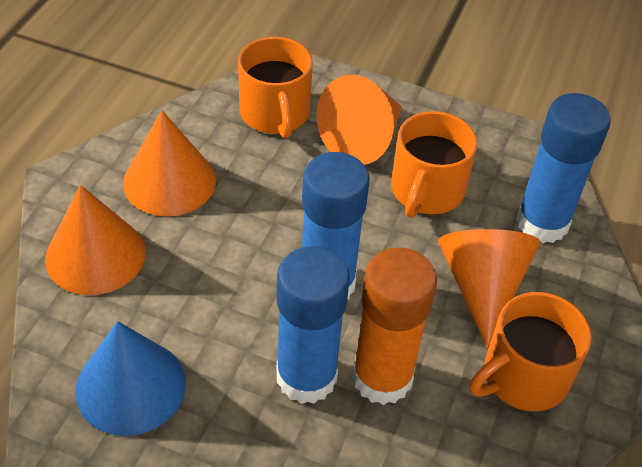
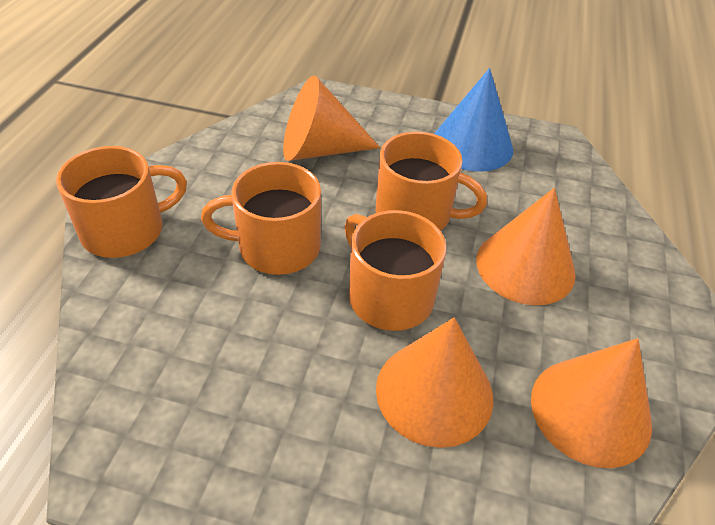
blue glue stick: [276,246,350,404] [302,152,370,300] [516,93,611,243] = 3 -> none = 0
orange glue stick: [352,247,437,405] = 1 -> none = 0
orange mug: [238,37,313,138] [391,111,477,218] [469,292,592,411] = 3 -> [56,146,187,258] [201,162,321,275] [344,210,446,331] [376,132,487,231] = 4

